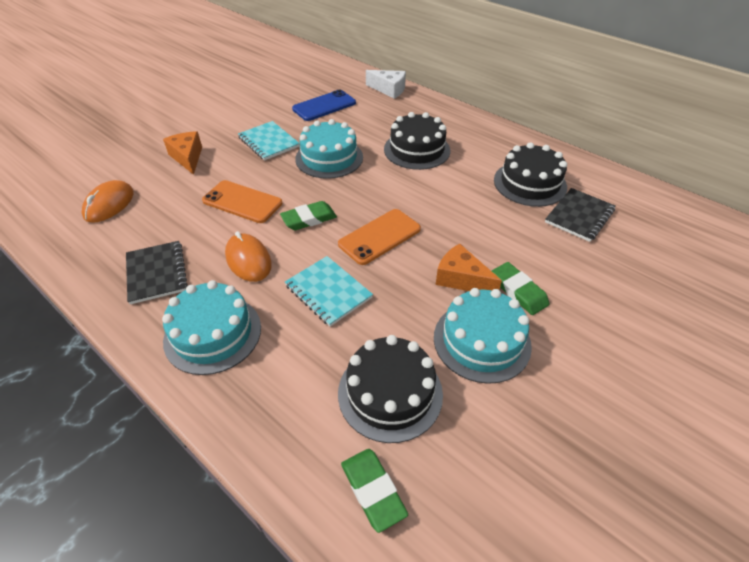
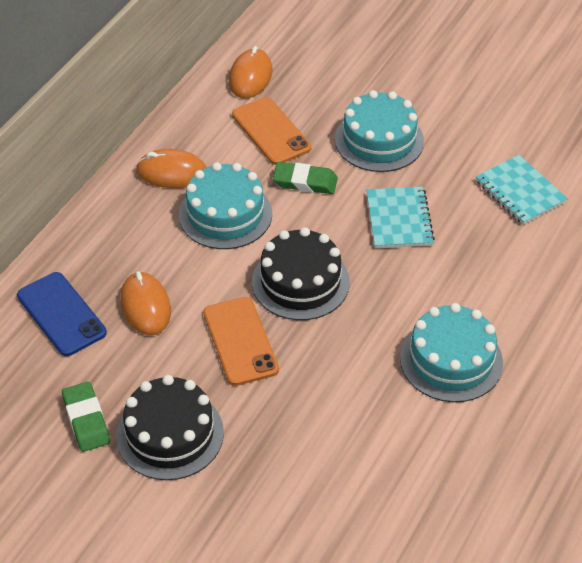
black cake: [338,335,443,443] [384,112,450,170] [494,142,567,207] = 3 -> [116,375,224,480] [252,227,350,320] = 2
black notebook: [126,241,188,304] [545,188,616,242] = 2 -> none = 0
green eraser: [280,201,337,230] [341,449,408,533] [492,262,549,315] = 3 -> [62,382,110,452] [273,162,338,194] = 2
orange cheese: [163,131,202,175] [436,244,502,291] = 2 -> none = 0
orange mouse: [81,180,134,223] [225,231,272,282] = 2 -> [120,271,171,335] [135,149,207,188] [229,46,272,98] = 3
white cheese: [366,70,406,99] = 1 -> none = 0

